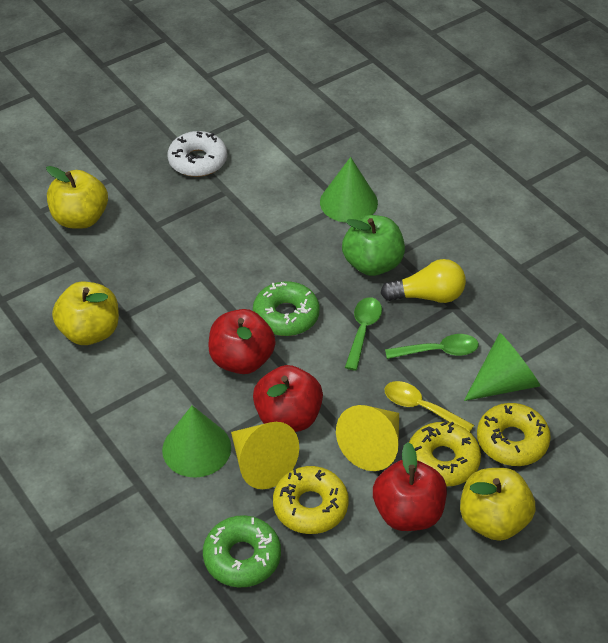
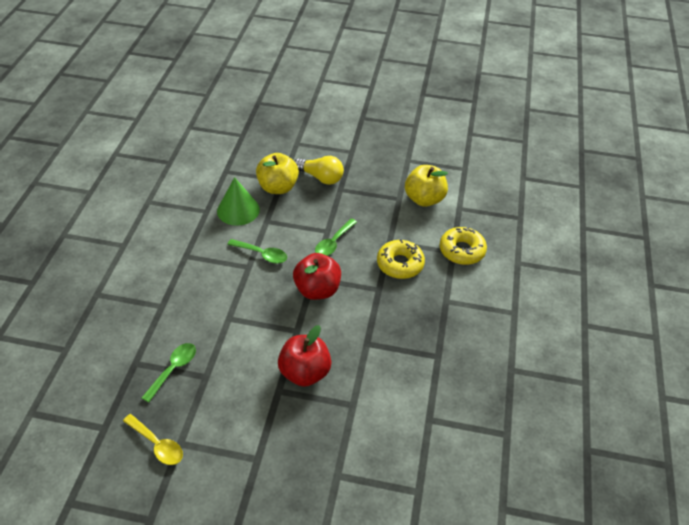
green apple: [342,215,405,276] = 1 -> none = 0
green cone: [162,406,231,478] [320,157,378,223] [464,333,540,401] = 3 -> [217,177,260,226] = 1
green donut: [203,515,281,588] [253,281,320,336] = 2 -> none = 0
green spoon: [345,297,382,371] [385,334,479,359] = 2 -> [141,343,196,403] [227,239,287,264] [315,219,357,256] = 3
red apple: [208,309,276,374] [253,365,323,432] [373,442,447,531] = 3 -> [278,325,331,387] [293,253,341,300] = 2
white donut: [167,131,227,177] = 1 -> none = 0
yellow apple: [46,166,108,229] [52,282,119,345] [460,468,535,541] = 3 -> [256,153,299,194] [405,165,448,207] = 2
yellow cone: [231,422,299,489] [336,405,399,471] = 2 -> none = 0
yellow donut: [273,466,349,534] [409,422,481,486] [477,403,551,466] = 3 -> [377,239,425,279] [439,227,487,265] = 2

